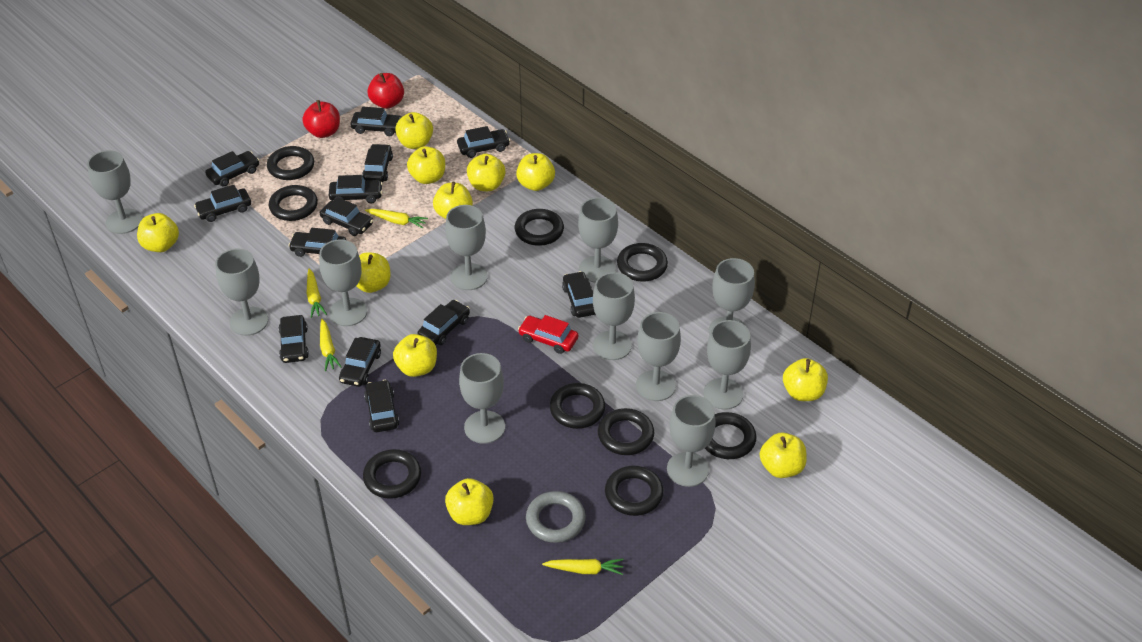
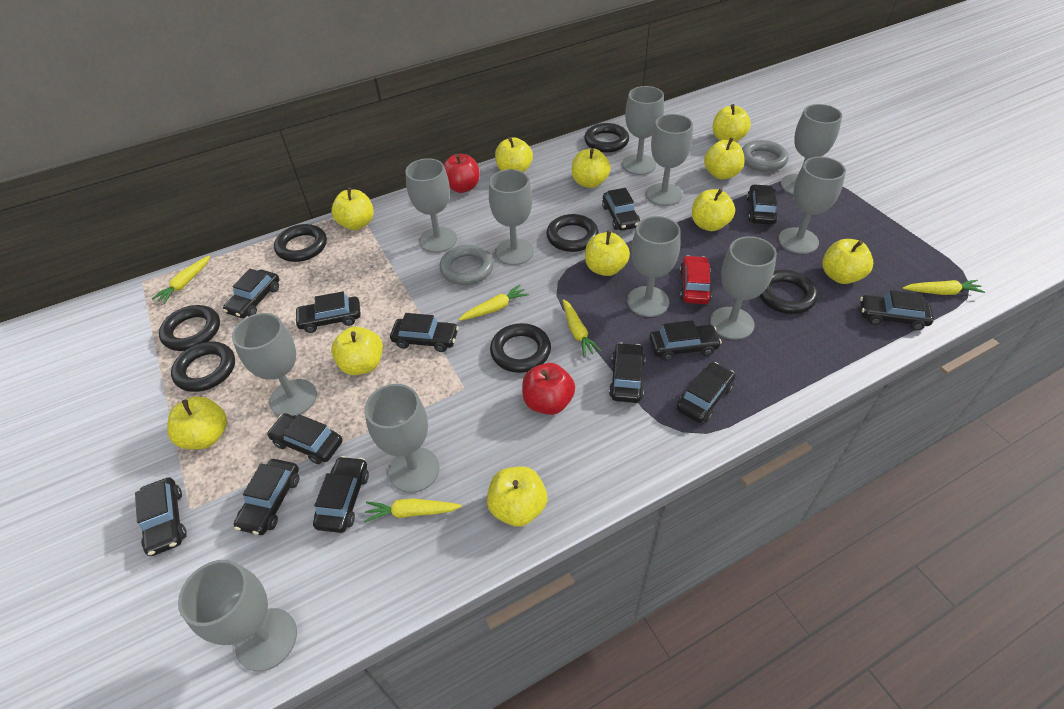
black ring: [267,146,314,180] [269,185,318,221] [363,449,421,499] [515,209,564,246] [550,383,605,429] [598,408,654,455] [605,466,664,516] [617,243,668,282] [705,412,757,459] = 9 -> [159,305,220,351] [171,342,235,392] [274,224,327,262] [490,323,551,373] [546,214,599,252] [584,123,629,153] [759,270,818,314] = 7
grey ring: [526,491,586,543] = 1 -> [440,245,494,285] [742,140,789,172] = 2
yellow carrot: [306,269,327,318] [320,319,342,371] [365,209,428,228] [542,559,623,575] = 4 -> [152,255,210,304] [364,499,462,523] [458,284,529,321] [563,299,601,357] [903,280,985,295] = 5

